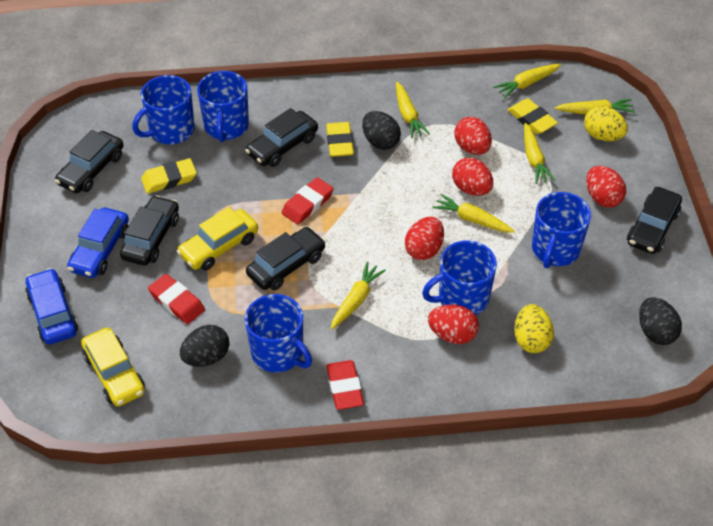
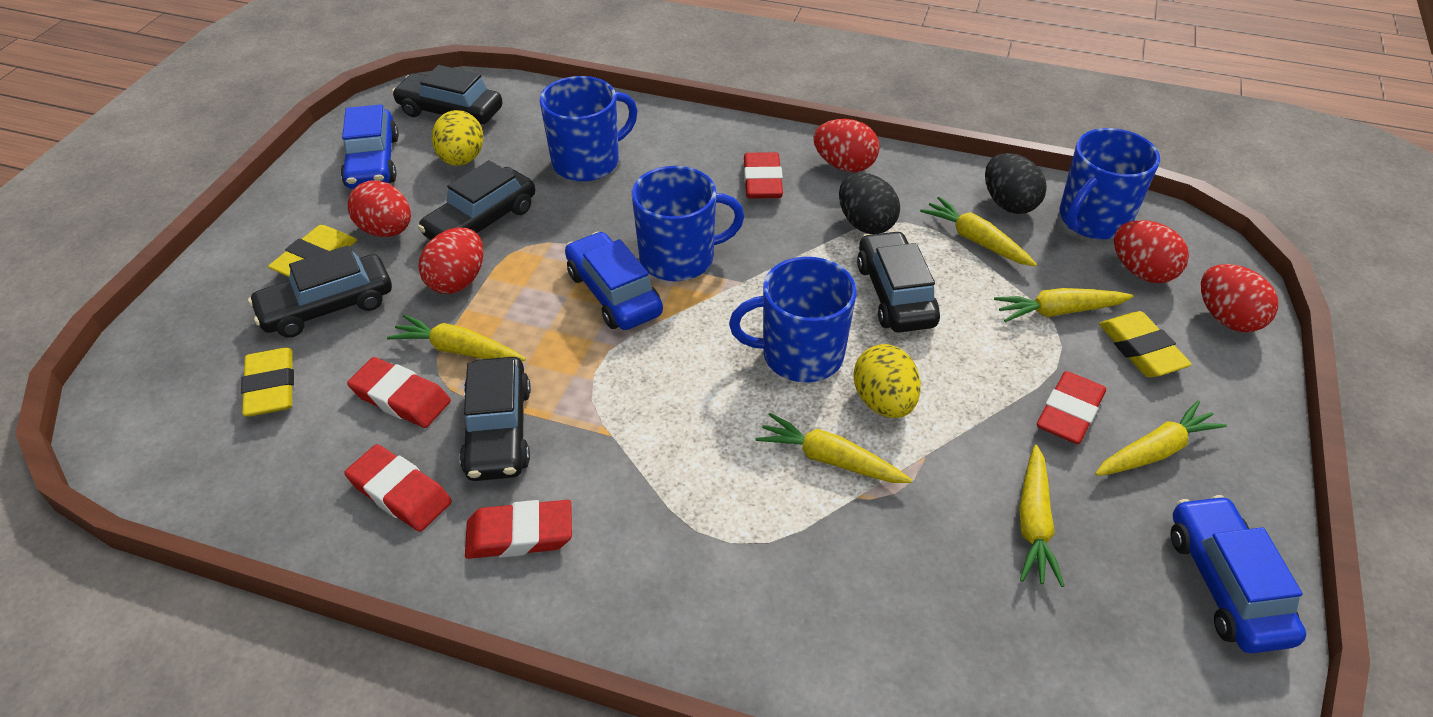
black egg: [180,325,229,367] [362,111,401,150] [639,297,682,345] = 3 -> [839,173,900,234] [985,153,1047,214] = 2
blue car: [25,268,78,345] [67,208,129,278] = 2 -> [341,104,399,189] [565,232,663,330] [1171,495,1306,653] = 3
blue mug: [132,75,195,144] [197,71,249,142] [245,294,312,373] [422,240,497,315] [532,192,591,268] = 5 -> [539,76,638,182] [632,166,744,281] [729,257,857,382] [1059,128,1160,239] = 4
red eraser: [148,274,205,324] [282,177,334,224] [326,360,364,410] = 3 -> [344,444,452,532] [347,357,451,428] [465,500,572,559] [744,152,783,199] [1037,371,1106,444] = 5
yellow car: [81,327,145,407] [177,207,258,270] = 2 -> none = 0

